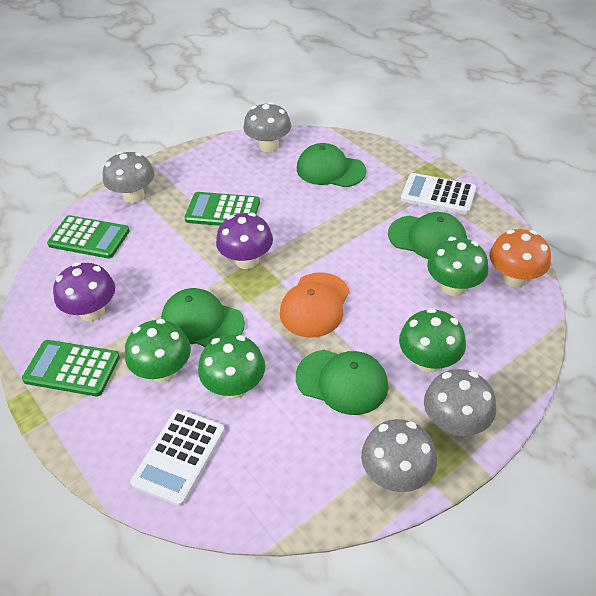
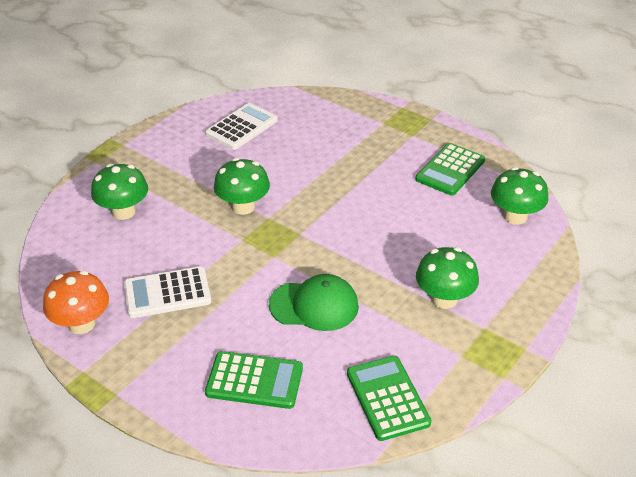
green cap: [161,288,245,347] [296,350,388,415] [297,143,366,187] [388,212,467,259] = 4 -> [269,274,359,331] = 1
grey mushroom: [103,151,155,203] [244,102,291,152] [361,419,437,492] [424,369,496,436] = 4 -> none = 0
orange cap: [280,272,349,338] = 1 -> none = 0
purple mushroom: [53,262,115,321] [216,213,273,269] = 2 -> none = 0

